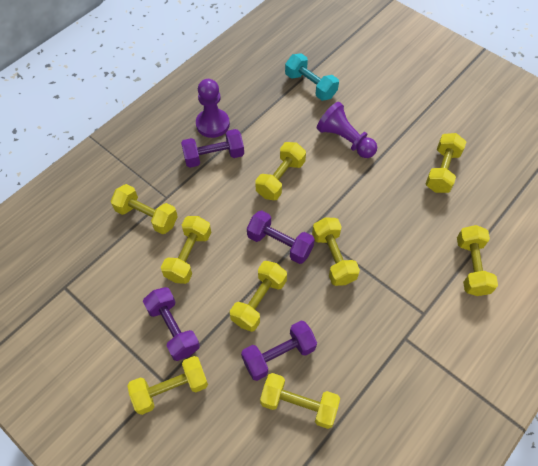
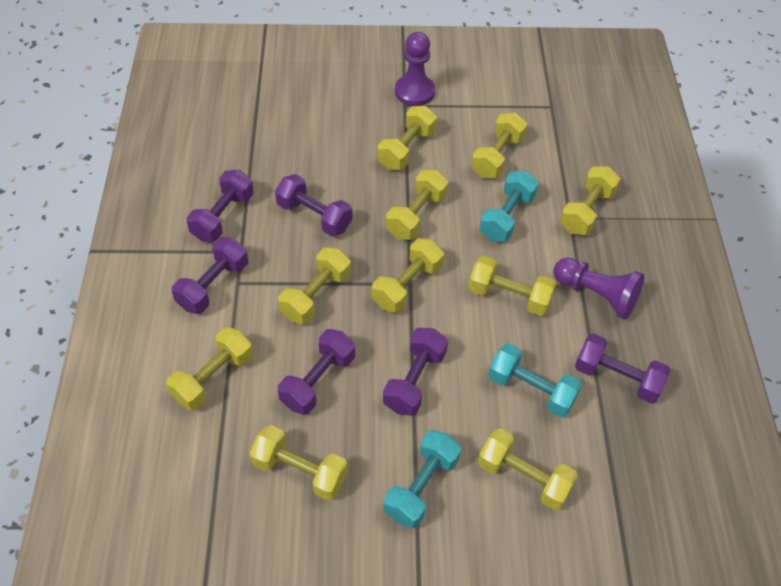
purple dumbbell: [143,287,200,361] [181,129,244,168] [241,321,317,381] [247,210,315,264] = 4 -> [172,237,248,314] [187,170,254,242] [275,174,352,237] [278,329,355,415] [383,328,448,416] [575,333,670,403] = 6
turquoise dumbbell: [285,53,339,101] = 1 -> [384,430,461,528] [479,171,539,242] [488,343,582,418] = 3
yellow dumbbell: [111,184,178,234] [127,356,208,415] [161,216,211,284] [230,261,287,332] [255,142,306,200] [260,373,340,429] [312,217,360,286] [426,133,466,193] [457,225,498,296] = 9 -> [166,327,253,411] [250,425,348,501] [278,247,351,324] [372,238,444,313] [377,106,437,170] [386,170,449,240] [468,256,556,316] [471,113,527,178] [478,428,578,510] [560,166,620,235] = 10

